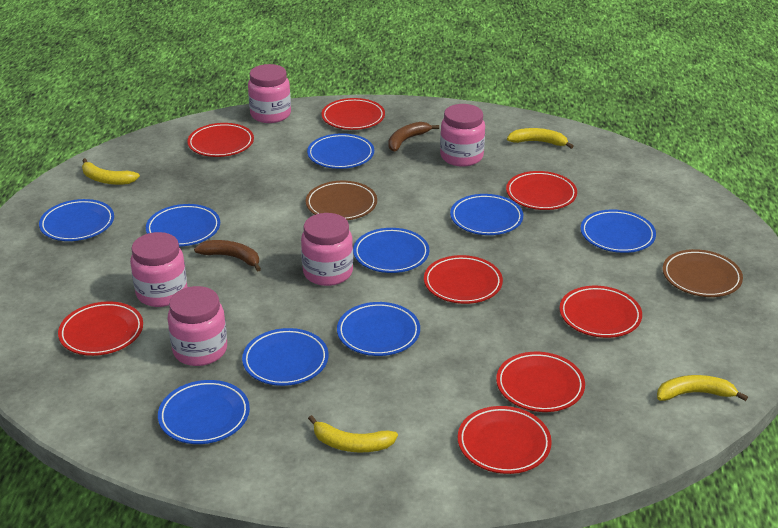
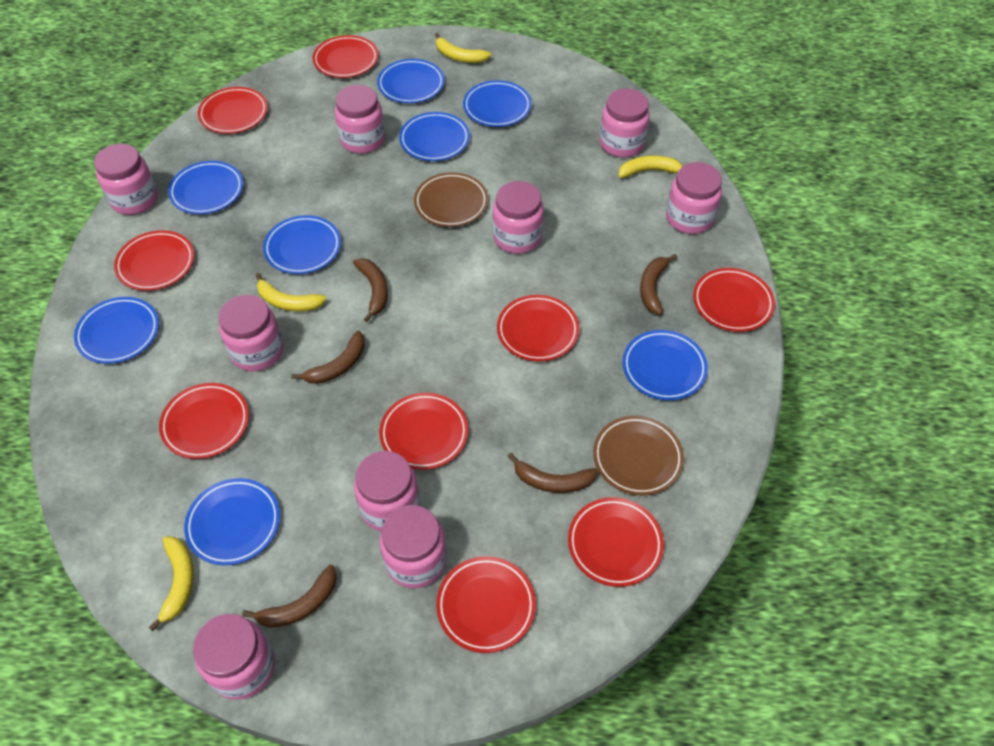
blue plate: [39,199,114,241] [146,204,220,247] [158,380,250,444] [242,328,328,386] [307,133,374,169] [337,302,420,356] [353,228,429,273] [450,194,523,235] [581,210,656,253] = 9 -> [74,297,159,364] [168,161,243,214] [184,478,280,565] [263,215,341,274] [377,59,445,103] [399,112,470,161] [463,80,532,127] [623,330,708,400] = 8
brown banana: [194,240,261,272] [388,122,439,152] = 2 -> [242,565,337,628] [291,331,365,384] [353,258,388,322] [508,453,598,493] [640,254,677,315] = 5
pink jar: [130,232,187,307] [168,286,227,366] [248,64,291,123] [301,213,353,286] [440,104,485,167] = 5 -> [94,144,158,215] [193,614,275,700] [219,295,283,371] [335,85,385,154] [354,451,420,532] [380,505,447,588] [493,181,544,254] [600,88,650,157] [666,162,722,234] = 9
red plate: [58,301,143,356] [187,123,254,157] [321,98,385,130] [424,255,503,304] [458,406,552,474] [496,352,585,412] [506,171,577,210] [559,286,642,338] = 8 -> [114,230,194,291] [159,383,249,459] [198,87,268,134] [313,35,378,78] [380,393,468,470] [436,556,536,653] [497,295,579,362] [568,497,664,587] [693,268,775,332] = 9

